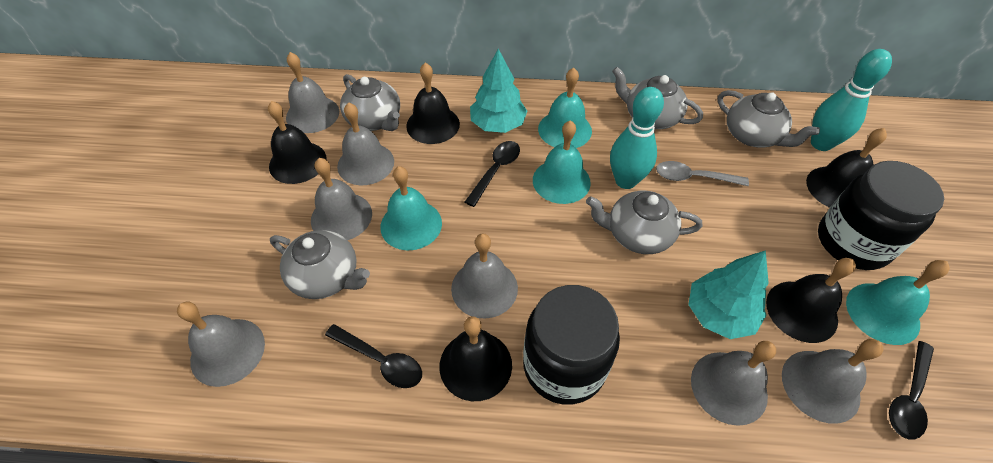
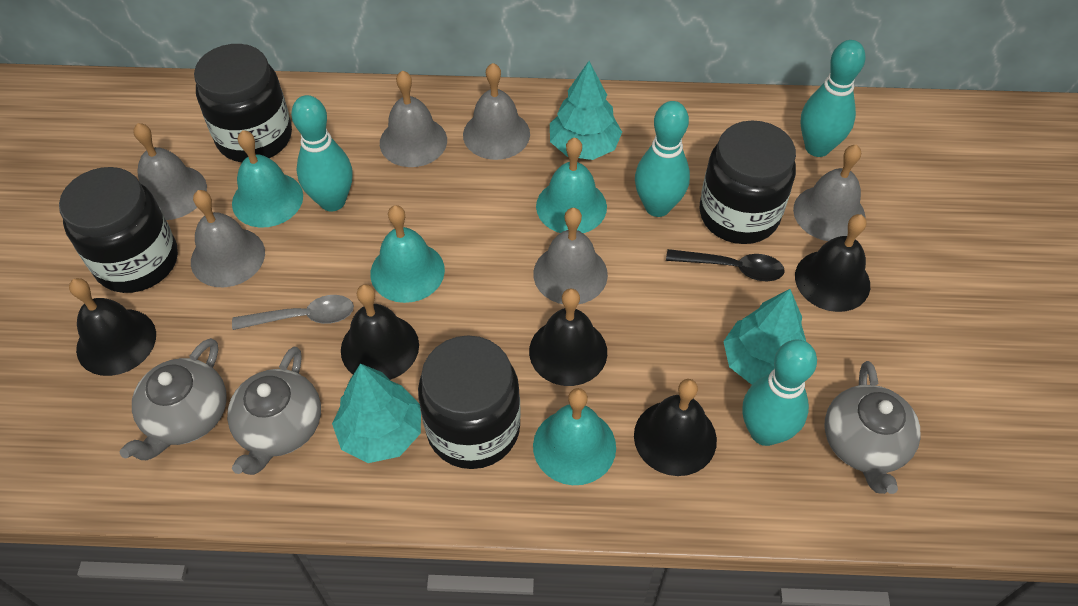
black jar: [523,285,620,405] [818,161,944,270] = 2 -> [59,167,178,293] [194,44,292,162] [418,335,521,469] [700,120,796,244] = 4
black spoon: [325,324,422,388] [465,141,520,207] [889,341,934,440] = 3 -> [666,249,785,281] = 1
grey bell: [177,302,265,387] [286,52,339,133] [311,158,372,240] [337,102,394,185] [451,233,518,319] [691,341,776,426] [782,339,883,424] = 7 -> [134,123,207,220] [191,190,265,287] [380,70,447,167] [463,63,530,160] [533,208,608,304] [793,145,865,241] = 6
grey teapot: [270,230,370,299] [340,74,400,131] [586,191,702,254] [612,67,703,129] [717,90,820,147] = 5 -> [120,338,227,460] [227,347,321,475] [825,361,921,494] = 3
turquoise bowling pin: [610,87,664,189] [811,49,892,151] = 2 -> [291,95,353,211] [635,101,690,217] [743,340,817,446] [801,40,866,157] = 4
turquoise tree: [470,49,527,133] [688,250,769,339] = 2 -> [332,364,421,463] [550,61,622,160] [723,289,806,385] = 3

